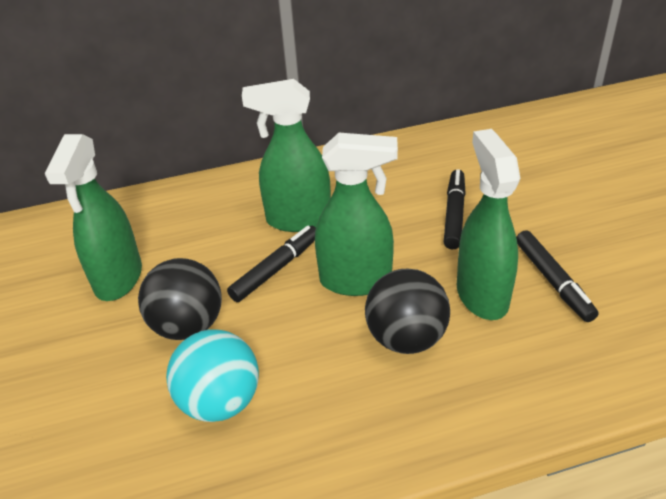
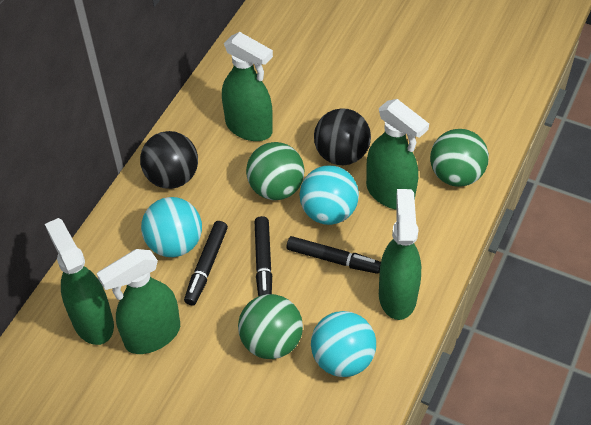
green ball: none = 0 -> [238,294,303,359] [246,142,305,200] [430,129,489,187] = 3
green spray bottle: [45,134,142,301] [242,79,331,232] [315,133,398,296] [457,129,520,320] = 4 -> [45,218,114,345] [97,249,180,354] [222,32,273,141] [366,99,429,210] [379,189,421,320] = 5
turquoise ball: [166,329,259,422] = 1 -> [141,197,202,257] [299,165,359,225] [311,311,376,377] = 3

